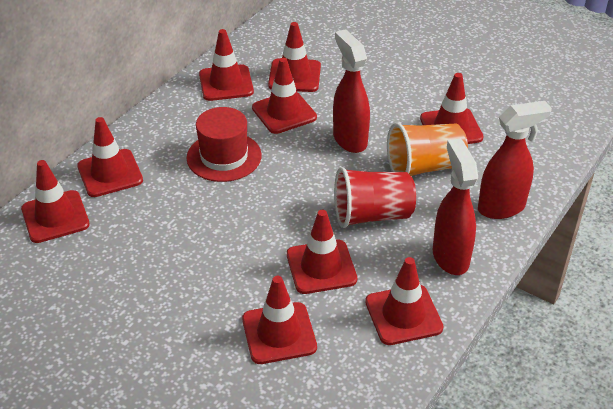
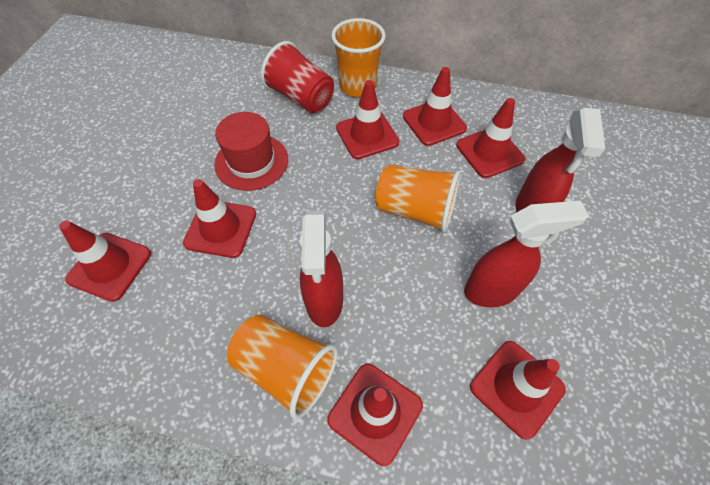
orange cup: [387,123,468,176] = 1 -> [227,315,338,419] [331,18,385,97] [375,164,460,233] = 3
red traffic cone: [21,160,90,243] [77,117,143,197] [199,29,254,101] [242,276,317,364] [252,58,317,134] [268,22,321,92] [287,210,357,294] [365,257,444,345] [420,73,484,144] = 9 -> [59,221,151,302] [183,179,256,258] [327,364,423,466] [336,80,399,159] [403,67,467,146] [456,98,525,178] [470,341,566,440] = 7

